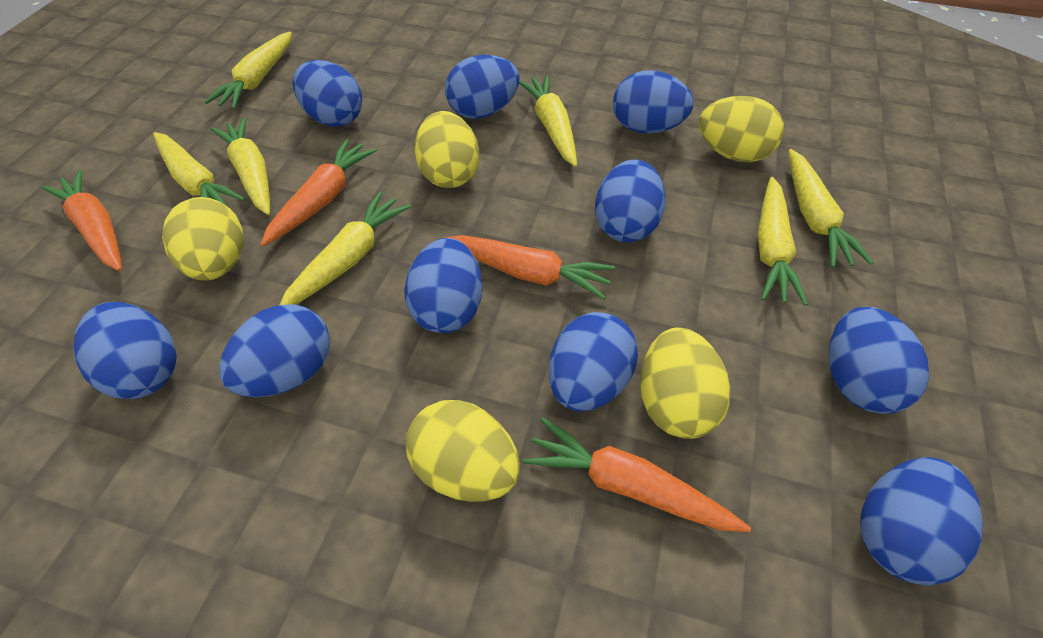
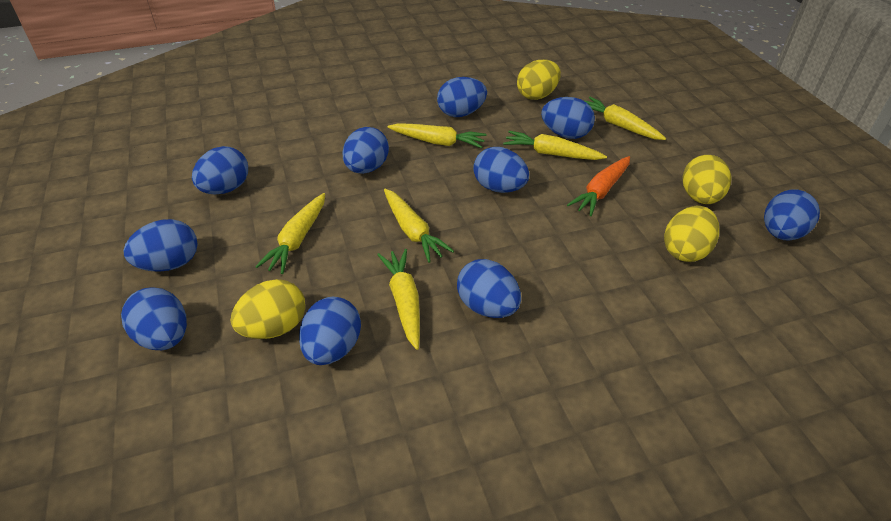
orange carrot: [41,169,122,271] [260,139,377,246] [443,235,615,299] [523,418,751,532] = 4 -> [567,156,630,216] = 1
yellow carrot: [153,132,245,207] [204,32,292,109] [210,117,270,215] [280,191,411,305] [519,75,577,167] [758,177,808,306] [789,149,874,268] = 7 -> [255,193,325,274] [377,249,420,350] [384,189,454,263] [387,123,487,148] [503,131,607,160] [585,97,666,140] = 6
yellow egg: [162,197,244,281] [406,400,520,502] [414,111,479,188] [640,327,730,439] [699,96,784,162] = 5 -> [231,279,305,339] [517,60,561,100] [664,206,719,262] [683,155,731,204] = 4

